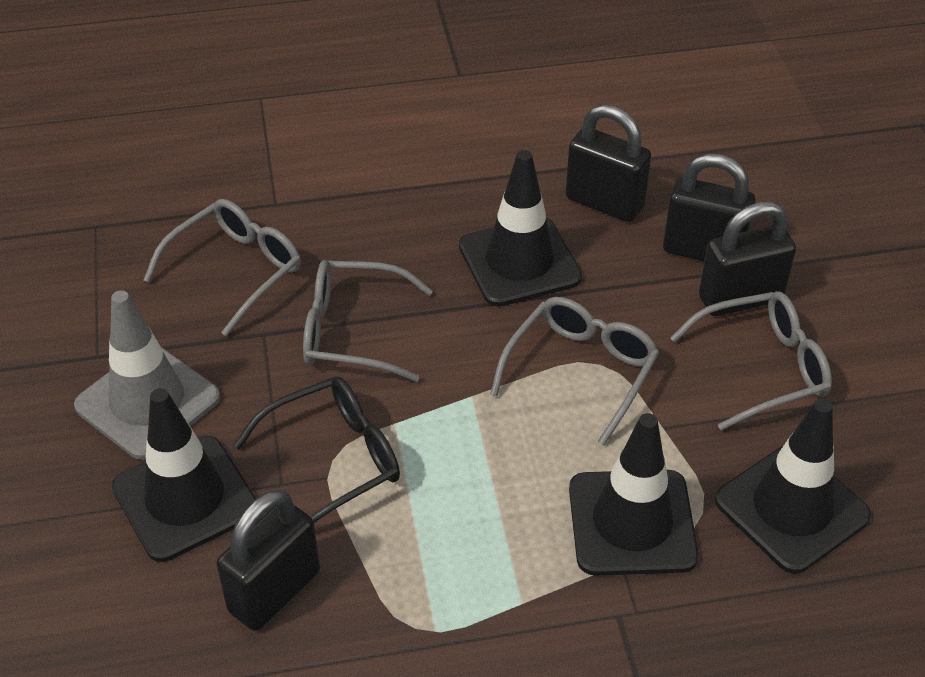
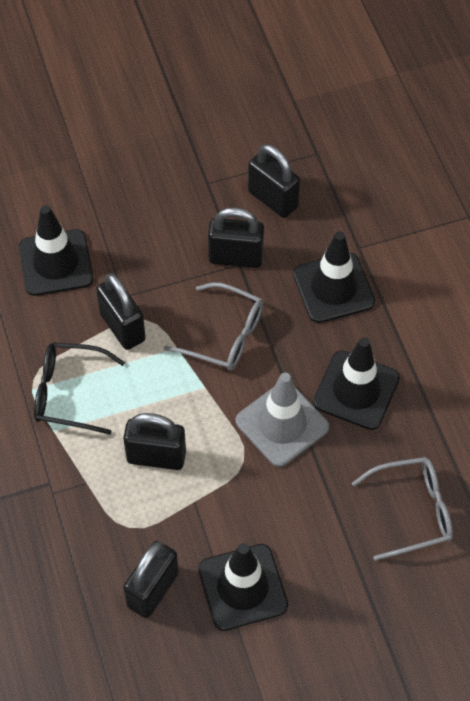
black padlock: [216,490,320,631] [566,104,651,222] [663,154,756,261] [699,201,796,316] = 4 -> [96,273,146,350] [123,413,186,470] [123,541,179,618] [208,207,264,268] [248,144,300,218] = 5
grey glasses: [144,199,301,336] [303,260,433,382] [490,297,659,446] [670,291,832,430] = 4 -> [164,282,263,370] [352,457,453,561] = 2

